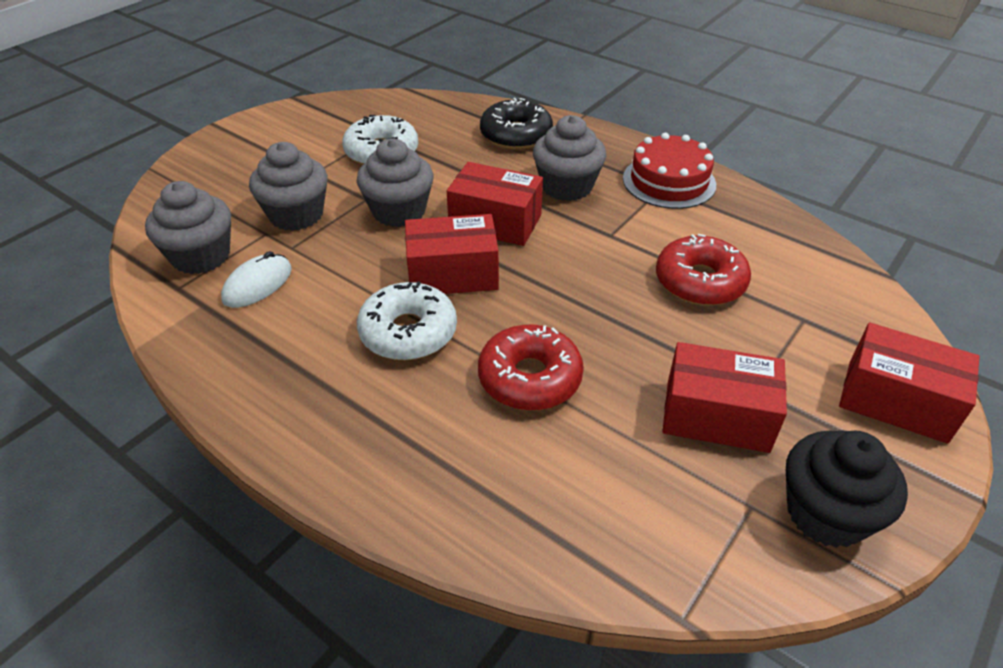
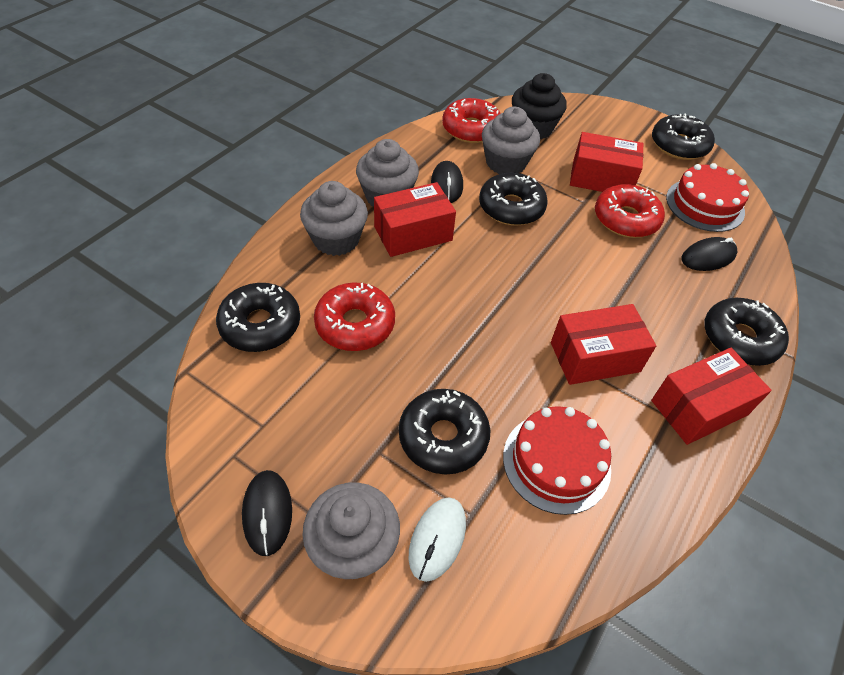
black donut: [480,98,553,150] = 1 -> [216,283,300,352] [399,389,490,474] [479,173,548,226] [652,113,715,160] [704,298,789,366] = 5
black mouse: none = 0 -> [242,470,292,556] [431,161,463,203] [682,237,737,271] = 3
red cake: [623,133,716,209] = 1 -> [503,406,611,515] [666,163,749,232] = 2
red donut: [478,325,584,411] [656,234,751,306] = 2 -> [314,282,395,351] [442,98,501,143] [595,184,665,238] = 3
white donut: [342,115,418,165] [357,281,457,360] = 2 -> none = 0

